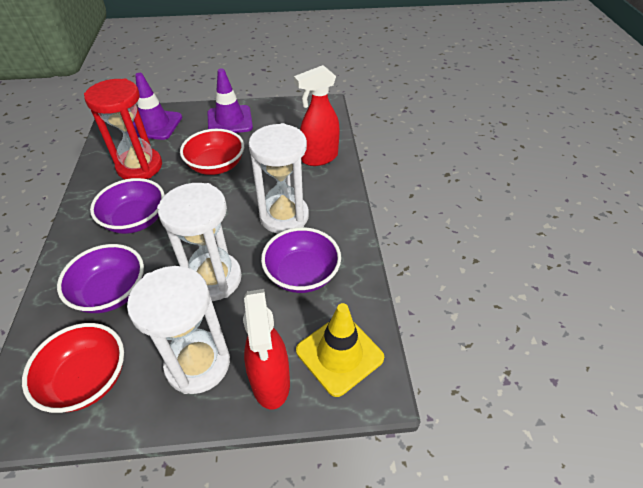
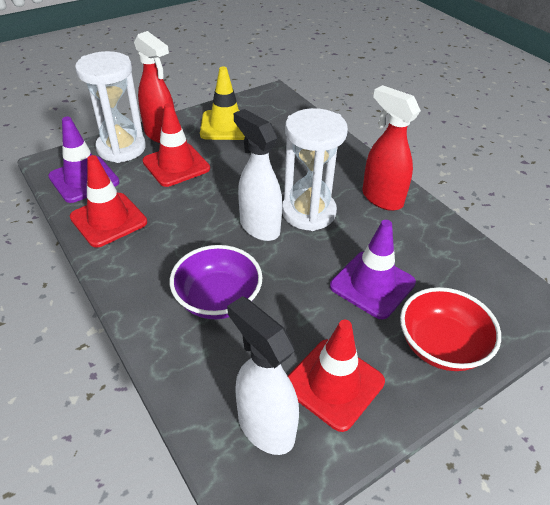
purple bowl: [57,244,144,313] [90,178,165,234] [261,227,341,293] = 3 -> [170,245,263,319] = 1
red bowl: [22,323,124,413] [180,129,244,175] = 2 -> [400,287,501,371] = 1
red hourglass: [84,79,162,179] = 1 -> none = 0
red traffic cone: none = 0 -> [70,155,147,247] [143,103,210,187] [288,320,385,432] = 3
white hourglass: [127,266,230,394] [157,183,242,301] [249,123,309,234] = 3 -> [75,51,146,163] [282,108,348,231] = 2
white spray bottle: none = 0 -> [227,296,299,455] [234,109,282,241] = 2

